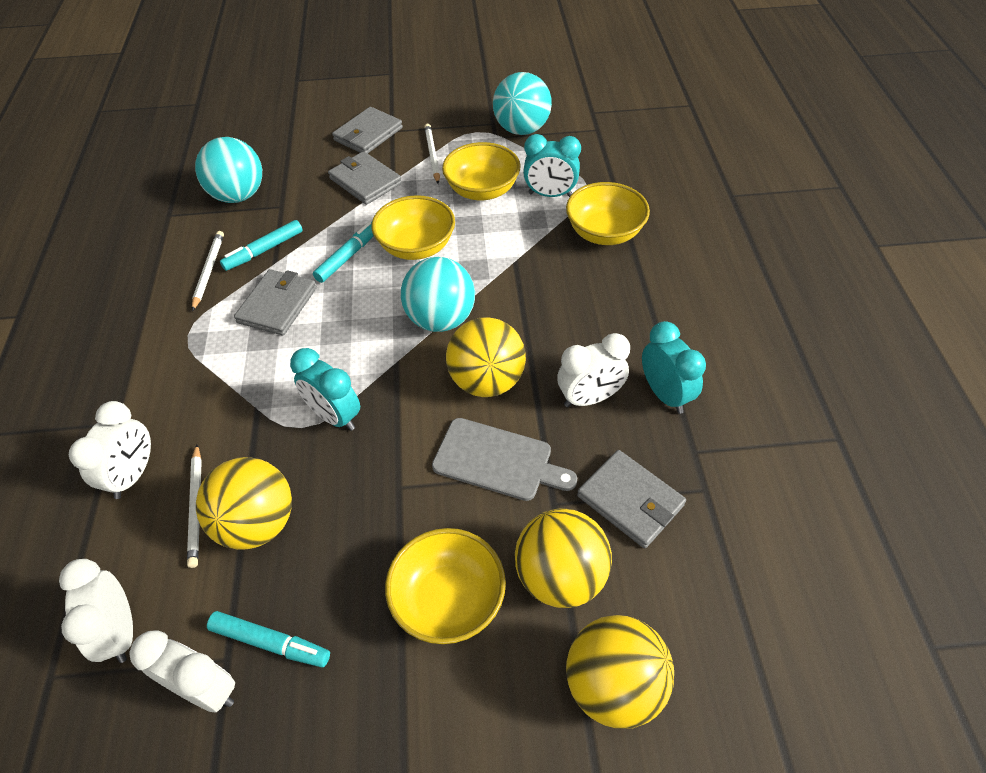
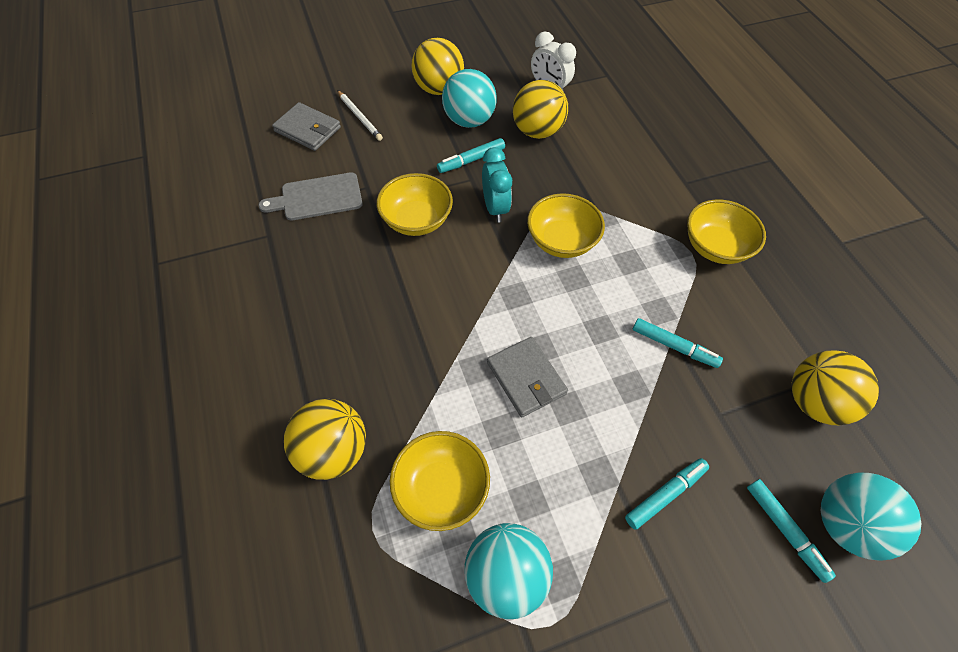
grey wallet: [234,269,317,336] [328,151,402,205] [332,107,403,153] [577,450,686,548] = 4 -> [272,102,341,151] [487,337,568,417] = 2
turquoise clock: [290,348,360,431] [523,134,581,197] [642,321,706,414] = 3 -> [482,147,512,223] = 1
turquoise marker: [207,611,330,667] [220,220,303,271] [313,221,374,283] = 3 -> [437,138,505,173] [625,458,709,530] [633,318,723,368] [747,479,836,583] = 4
white clock: [59,559,133,663] [69,401,151,499] [130,630,235,712] [557,333,630,407] = 4 -> [531,31,576,92] = 1
white pencil: [187,444,202,568] [192,231,224,311] [424,124,440,184] = 3 -> [337,90,383,141] = 1

